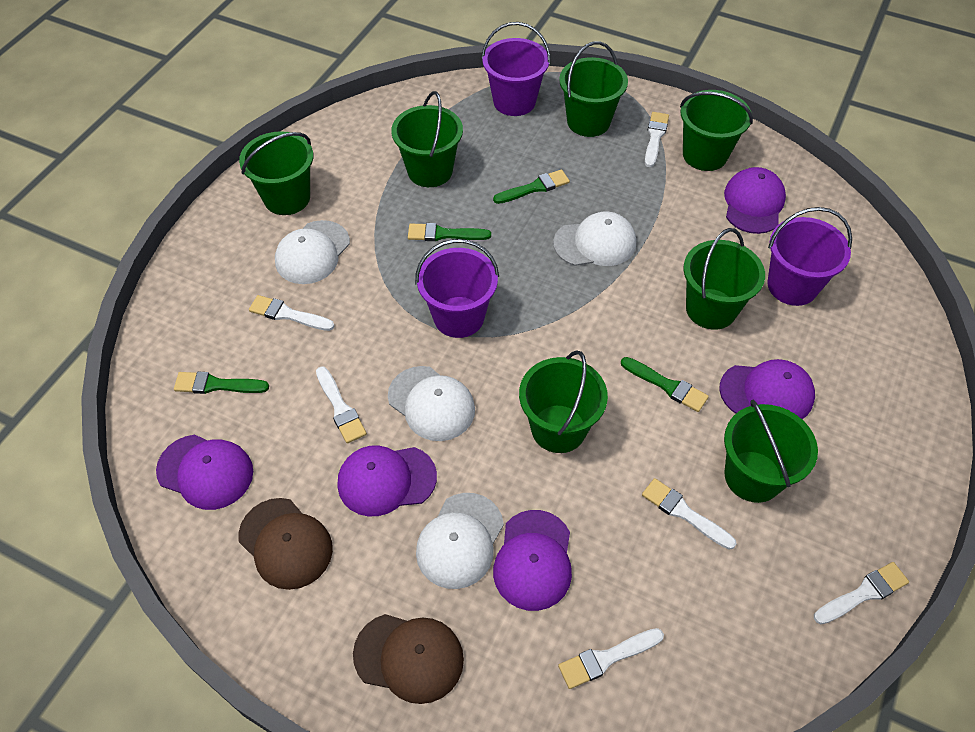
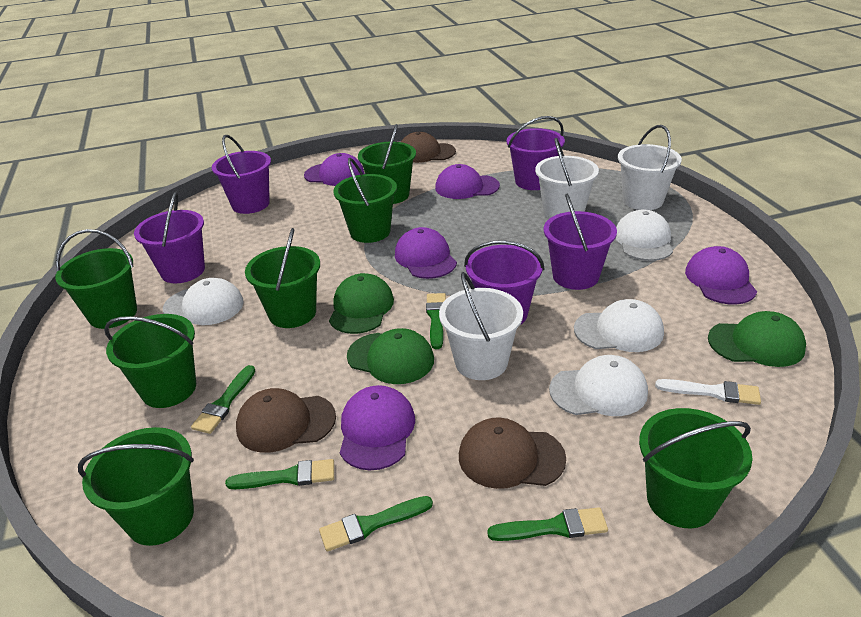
brown cap: [239,498,333,590] [353,614,464,704] = 2 -> [236,388,336,453] [401,132,456,163] [459,417,566,489] = 3
green brush: [174,372,269,394] [408,223,491,241] [493,169,570,204] [621,357,709,412] = 4 -> [191,365,255,434] [225,459,334,489] [319,496,433,552] [426,293,446,349] [487,507,608,541] = 5
green cap: none = 0 -> [329,273,394,334] [347,328,434,384] [708,311,806,367] = 3
purple bucket: [415,239,499,338] [481,22,551,116] [767,207,852,306] = 3 -> [134,192,205,284] [212,135,271,214] [464,240,544,325] [507,116,565,190] [544,194,617,290] = 5
white brush: [249,295,335,331] [316,366,367,443] [558,628,664,689] [642,478,736,550] [645,112,669,167] [814,562,909,624] = 6 -> [655,379,761,405] = 1
white bucket: none = 0 -> [439,272,523,380] [535,138,599,219] [618,125,682,210] = 3

